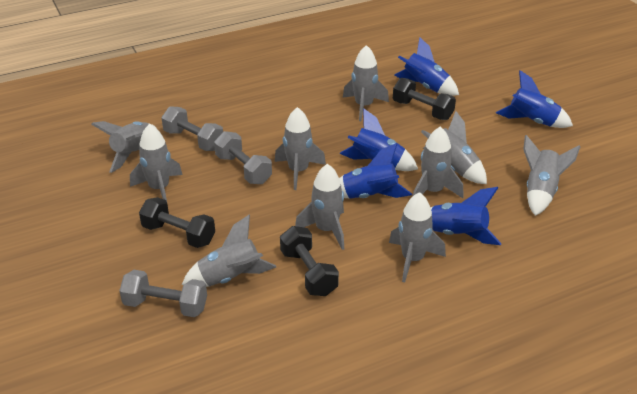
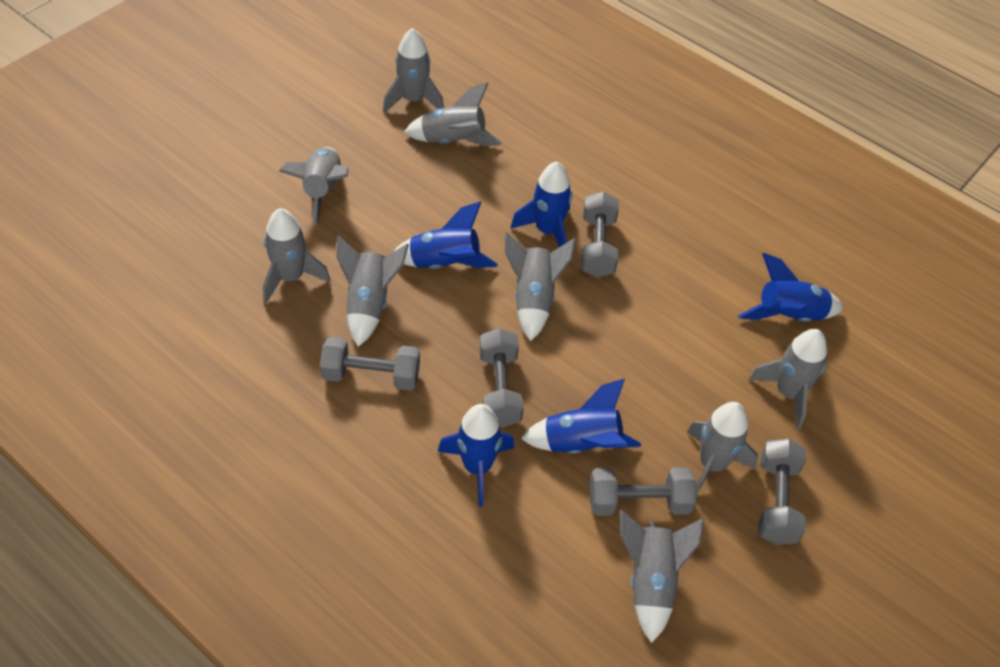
black dumbbell: [139,197,215,248] [280,226,339,296] [393,78,456,120] = 3 -> none = 0
grey dumbbell: [119,270,207,317] [161,106,223,151] [214,131,272,184] = 3 -> [320,337,420,391] [480,328,524,427] [581,191,619,278] [589,467,697,516] [758,438,806,545] = 5
grey rocket: [91,121,155,173] [130,124,182,201] [182,215,276,287] [275,107,326,190] [295,164,344,250] [343,45,389,121] [389,192,446,283] [413,126,464,198] [421,111,487,184] [523,135,581,216] = 10 -> [263,208,330,303] [279,147,349,225] [336,235,409,347] [383,28,444,113] [404,82,502,146] [505,232,576,341] [620,510,705,643] [687,402,758,495] [748,329,827,429] = 9

